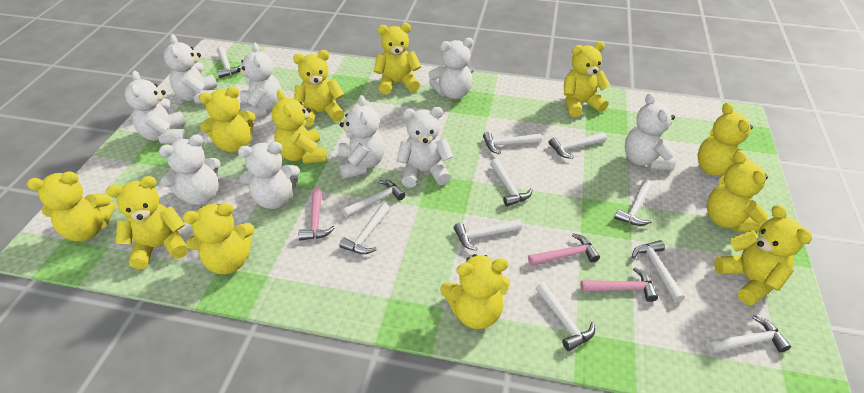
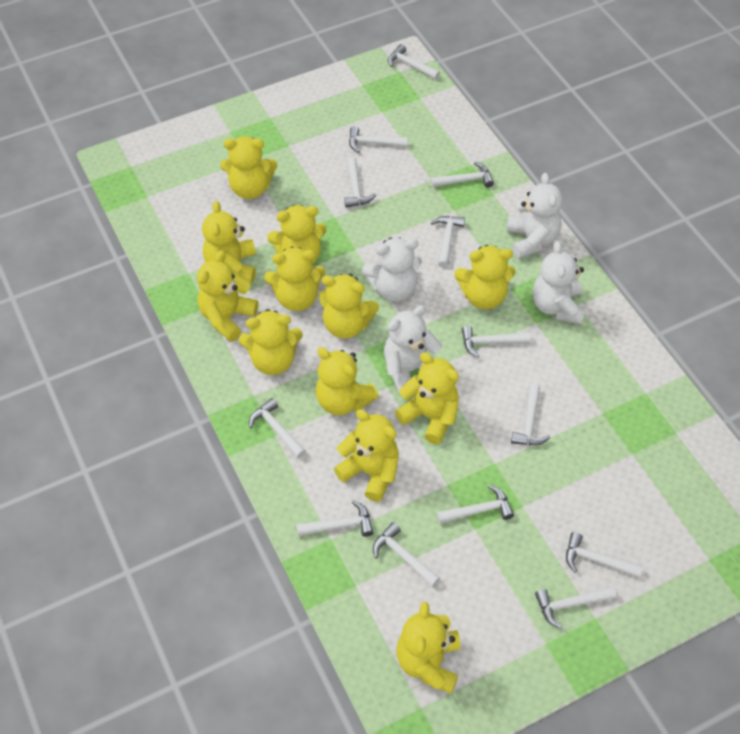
pink hammer: [298,188,335,241] [528,233,600,266] [580,267,658,302] = 3 -> none = 0
white hammer: [217,46,242,78] [339,203,390,254] [342,180,406,218] [454,219,522,251] [483,132,542,154] [490,159,533,207] [535,282,595,351] [549,132,607,159] [614,180,652,226] [632,240,685,302] [706,316,791,354] = 11 -> [249,398,306,458] [296,500,374,537] [344,157,376,208] [349,126,408,153] [373,522,440,587] [388,44,440,80] [431,162,494,188] [431,216,465,268] [437,485,514,524] [461,326,531,358] [511,383,550,445] [535,586,616,628] [566,532,643,578] = 13
white teddy bear: [125,71,187,144] [159,134,221,205] [164,34,217,104] [237,43,281,118] [238,142,300,209] [338,95,385,179] [396,107,453,188] [428,38,475,99] [625,93,676,170] = 9 -> [362,237,422,301] [384,305,442,395] [507,173,563,259] [533,241,585,324] = 4

